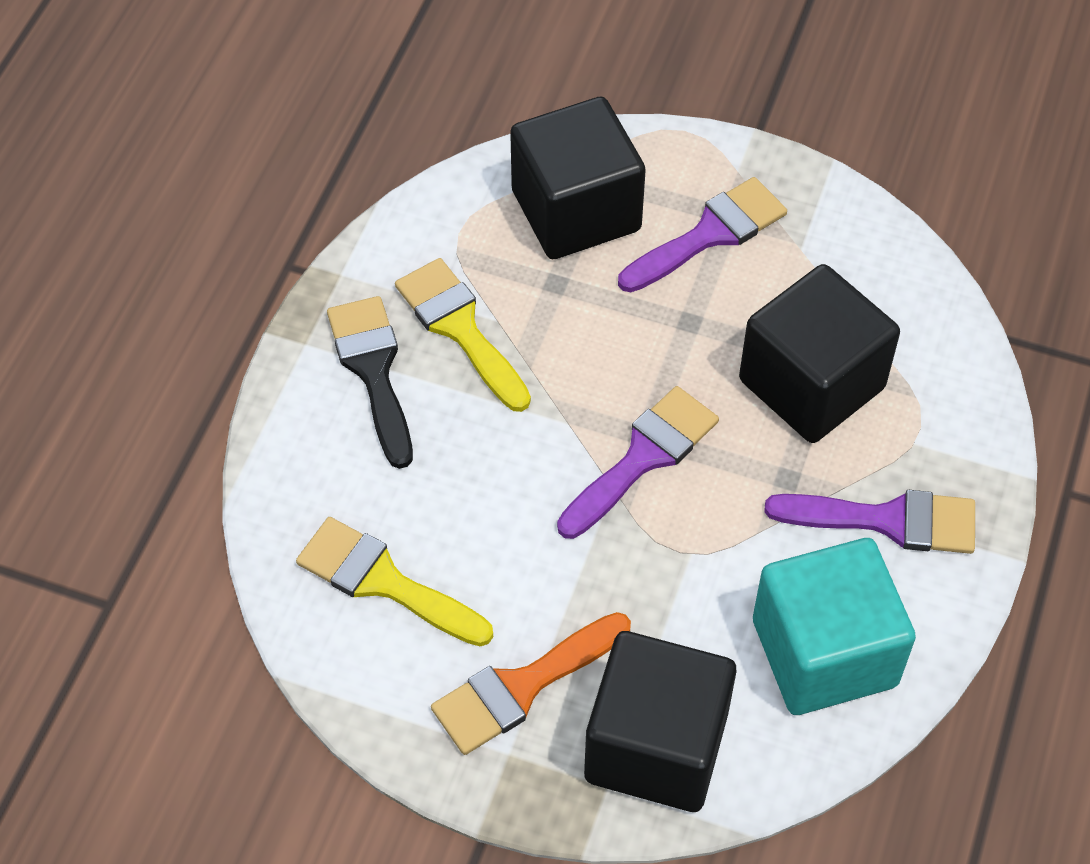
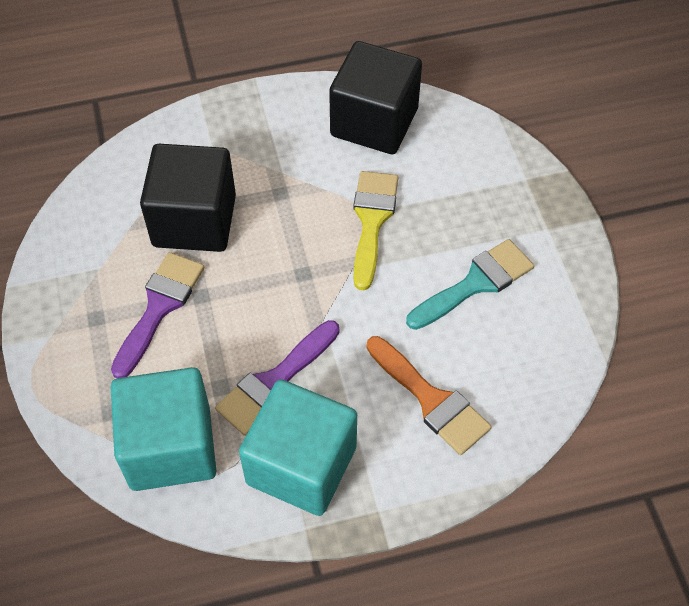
black brush: [327,296,413,469] = 1 -> none = 0
black cube: [510,97,646,259] [584,631,736,812] [739,264,900,443] = 3 -> [140,144,236,252] [329,41,422,154] = 2
purple brush: [557,386,719,539] [618,177,787,292] [764,490,975,554] = 3 -> [111,252,204,378] [215,320,340,436] = 2
turquoise brush: none = 0 -> [406,239,534,330] = 1
turquoise cube: [753,538,916,715] = 1 -> [111,367,216,491] [239,379,357,516] = 2
yellow brush: [296,517,493,646] [395,258,531,412] = 2 -> [353,171,398,291] = 1

